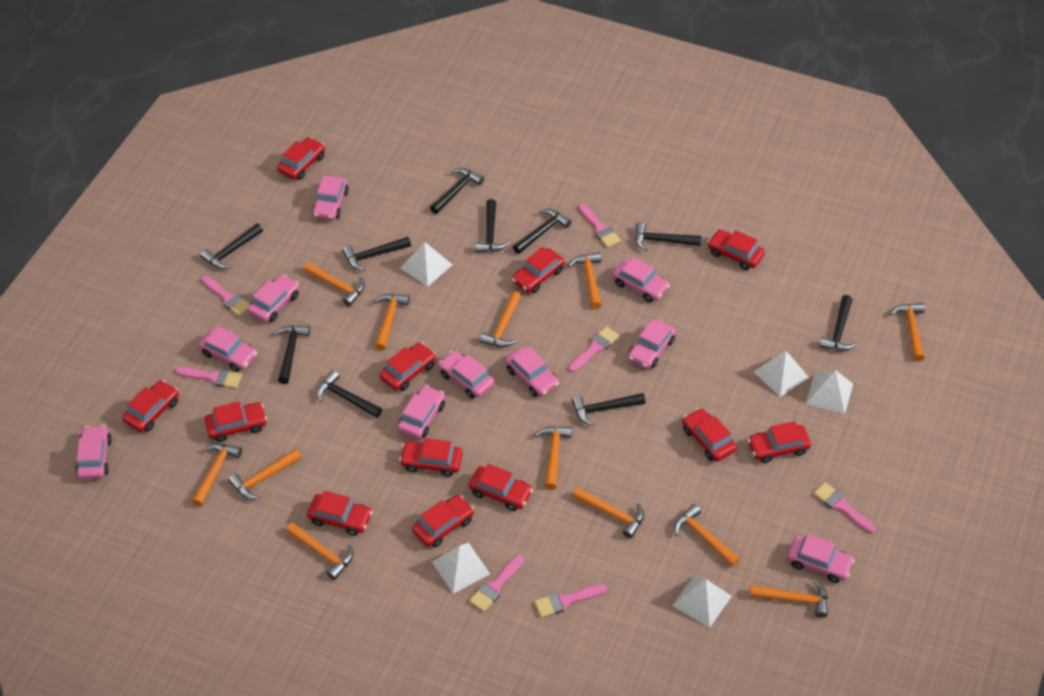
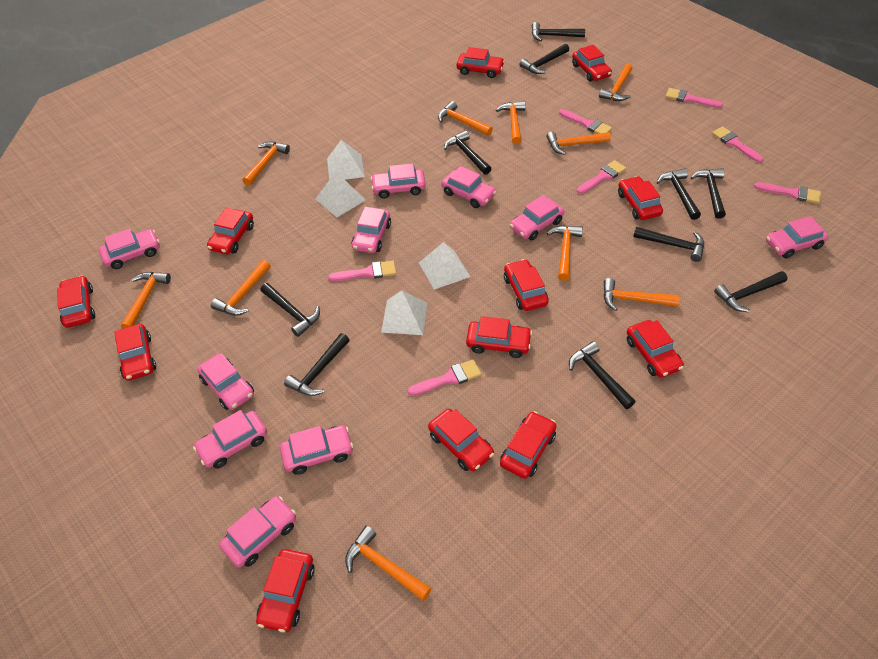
orange hammer: [192,443,242,506] [228,448,301,500] [286,523,353,580] [303,262,365,306] [373,294,410,350] [480,291,521,347] [535,426,572,490] [568,252,602,309] [573,487,644,539] [674,504,740,567] [750,579,828,618] [890,303,925,361] = 12 -> [121,272,171,328] [211,260,271,316] [243,142,290,186] [345,526,431,601] [438,101,493,136] [496,101,526,144] [546,132,611,155] [547,225,583,281] [599,64,633,101] [603,278,679,311] = 10
white pyramid: [400,242,453,287] [432,542,490,594] [672,575,732,628] [754,351,809,397] [806,370,853,414] = 5 -> [316,172,366,217] [327,140,365,180] [381,291,428,335] [419,242,471,290] = 4

